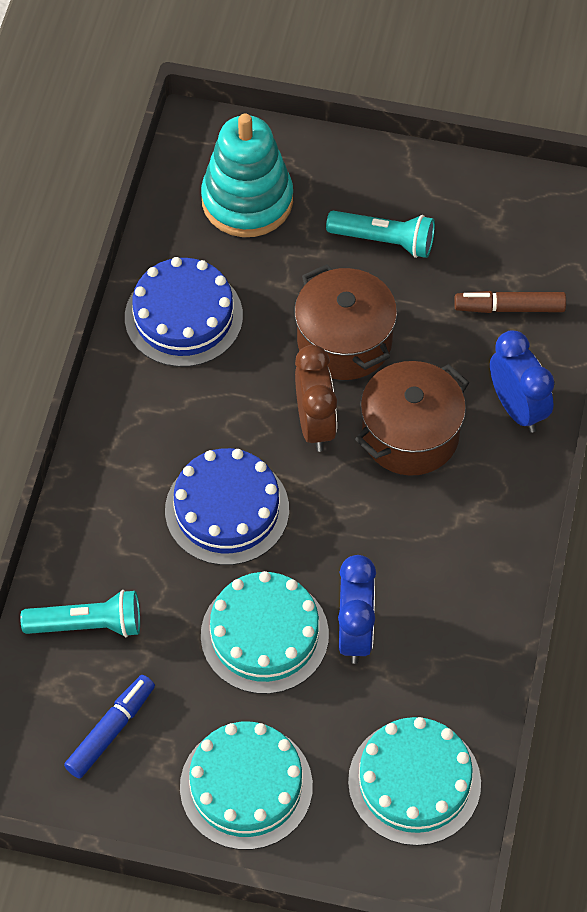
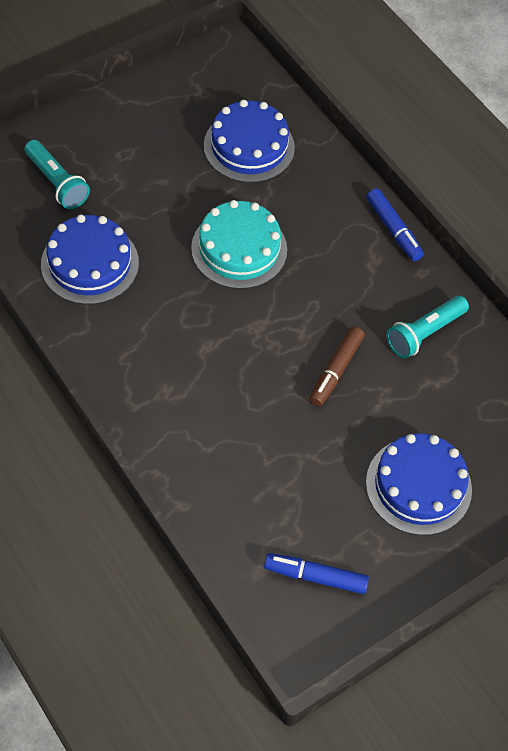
blue cake: [125,257,243,367] [165,448,289,565] = 2 -> [41,215,139,305] [204,100,295,183] [366,434,472,535] = 3
blue clock: [338,555,376,664] [490,330,554,433] = 2 -> none = 0
blue marker: [64,675,155,778] = 1 -> [264,553,369,594] [366,188,424,261] = 2
brown clock: [295,345,337,452] = 1 -> none = 0
brown pot: [294,264,397,380] [355,361,469,476] = 2 -> none = 0
turquoise cake: [180,722,313,850] [201,571,329,694] [348,717,481,846] = 3 -> [191,200,287,289] = 1
turquoise stacking toy: [201,113,293,237] = 1 -> none = 0

